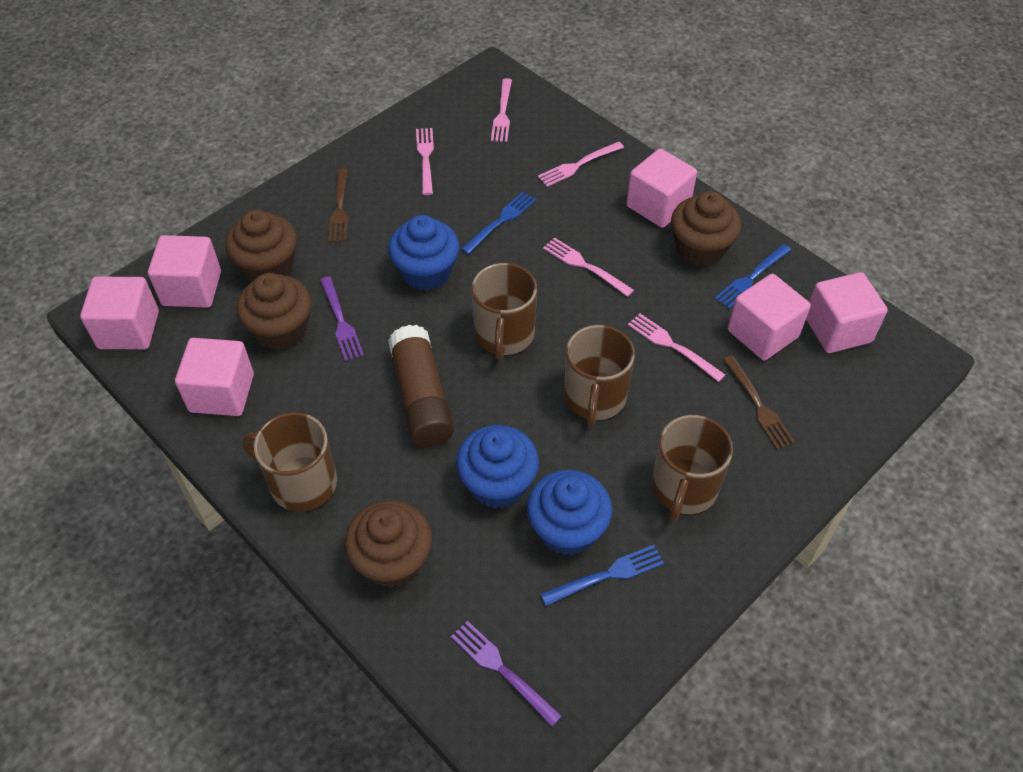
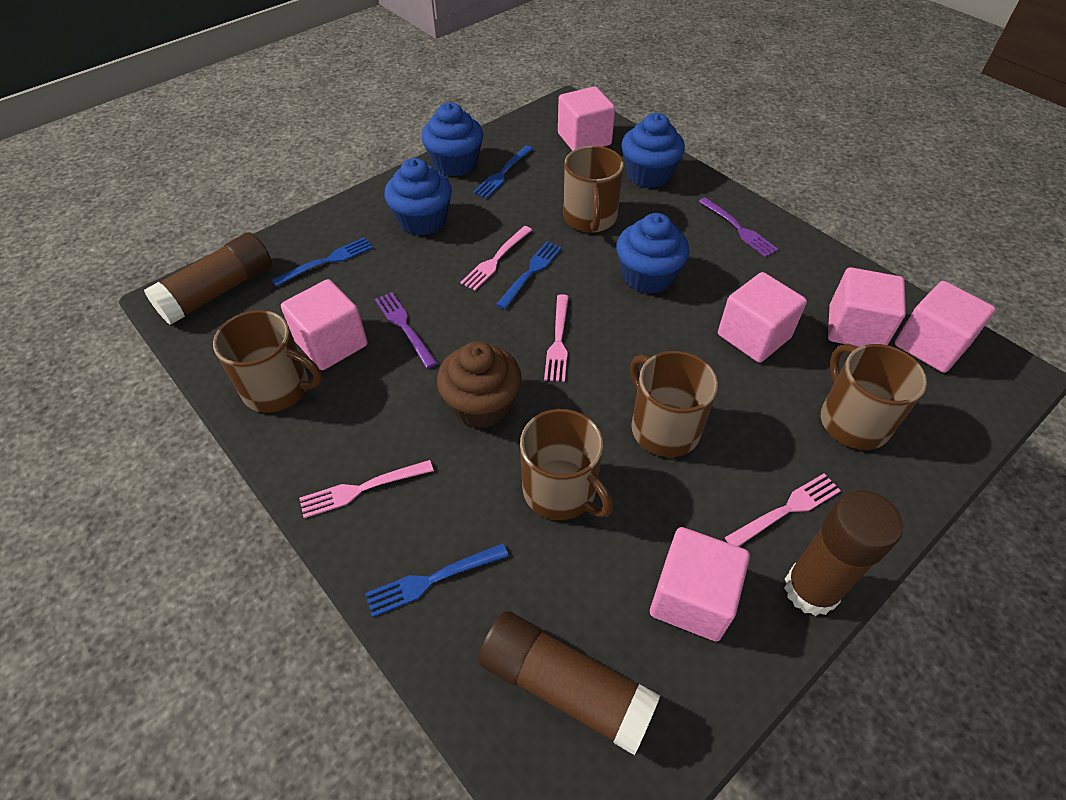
blue cupcake: [388,215,460,291] [456,425,539,508] [527,470,612,555] = 3 -> [385,158,452,236] [421,102,483,177] [617,213,689,294] [621,113,685,188] = 4
blue fork: [461,192,536,254] [540,545,664,606] [714,244,791,309] = 3 -> [272,238,373,287] [365,543,508,617] [473,145,533,199] [496,241,562,309] = 4
brown cupcake: [225,209,297,282] [236,273,311,350] [345,500,432,588] [671,191,741,266] = 4 -> [437,342,522,429] = 1
brown fork: [328,168,348,242] [723,355,795,450] = 2 -> none = 0
brown glue stick: [388,325,454,447] = 1 -> [144,232,272,325] [478,611,660,755] [784,490,903,616] = 3
brown mug: [242,412,337,512] [472,263,537,360] [564,325,635,426] [652,415,733,521] = 4 -> [213,310,322,413] [520,409,613,520] [563,146,624,233] [630,351,718,457] [821,344,927,450] = 5
pink fork: [416,128,434,195] [491,78,512,142] [538,142,624,187] [543,237,634,297] [628,313,725,382] = 5 -> [299,460,434,518] [460,226,532,290] [544,294,569,382] [725,474,841,547] = 4

